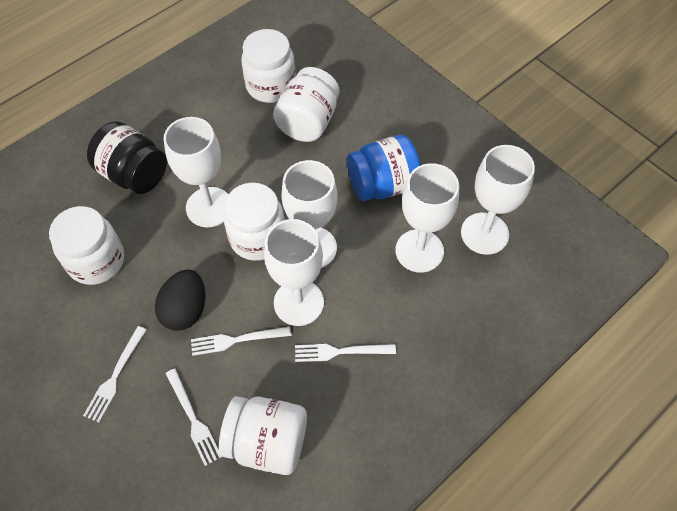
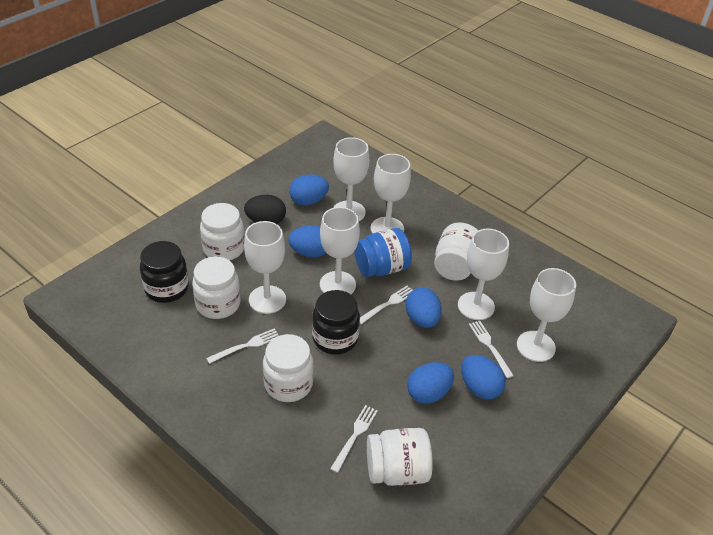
black jar: [87,121,167,194] = 1 -> [140,241,189,303] [312,290,360,355] = 2
blue egg: none = 0 -> [288,225,326,258] [289,175,329,206] [405,287,442,328] [407,362,454,404] [461,355,506,399] = 5
white goblet: [164,117,229,227] [264,219,324,326] [281,160,337,268] [395,163,459,273] [461,145,535,255] = 5 -> [244,221,286,314] [320,207,360,294] [333,137,369,221] [371,154,411,234] [458,229,509,320] [517,268,576,362] = 6

